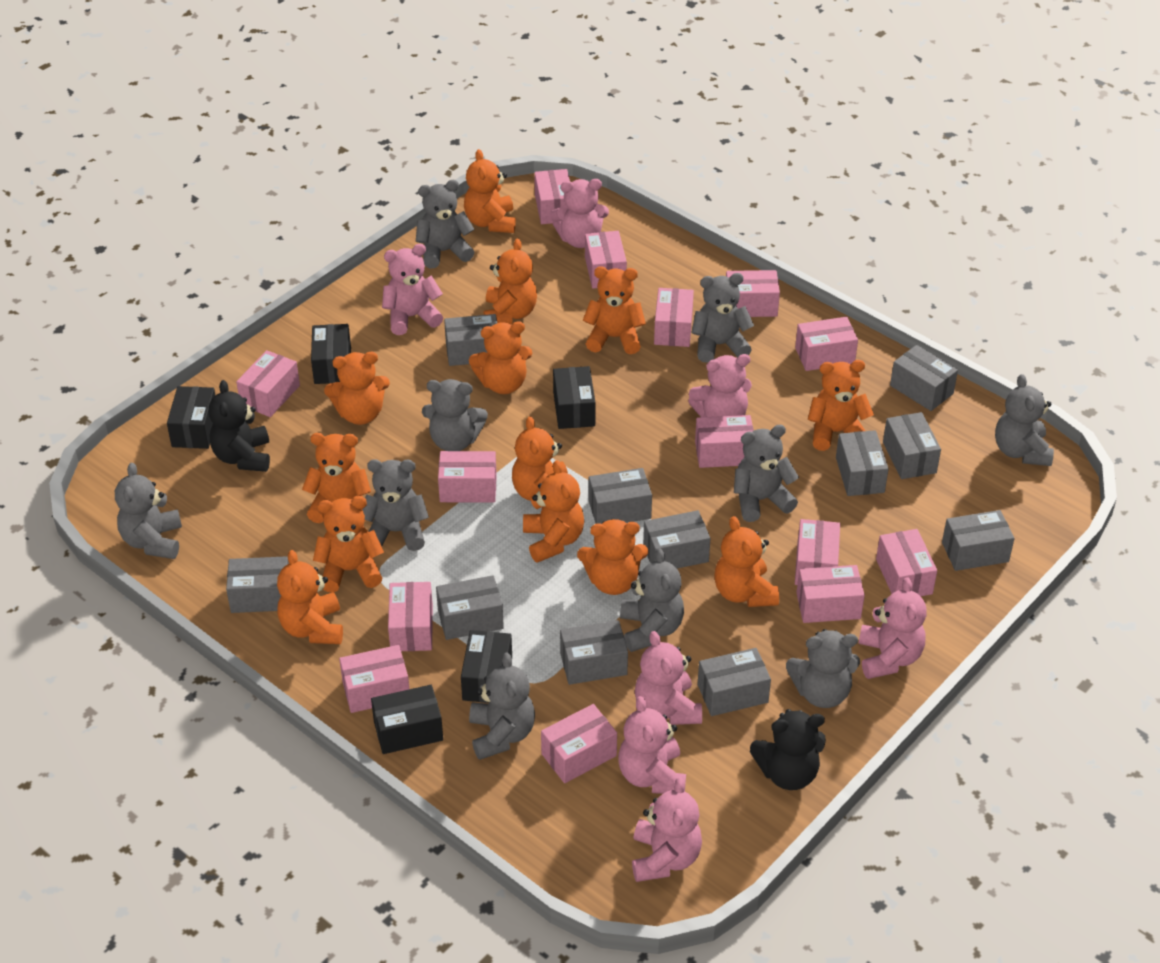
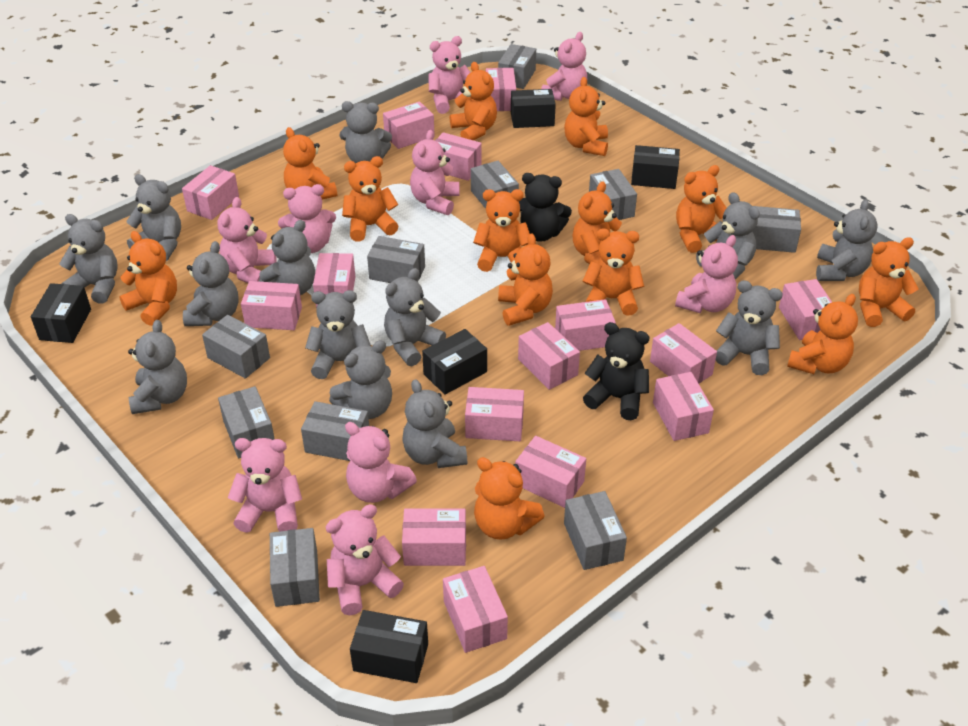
grey box: [226,556,289,613] [436,575,504,640] [444,314,497,366] [560,620,628,685] [588,468,652,524] [643,510,711,568] [698,648,771,716] [836,430,889,496] [883,412,941,479] [890,345,958,411] [942,510,1015,571] = 11 -> [202,315,270,379] [218,386,275,458] [270,528,320,607] [301,401,369,461] [367,236,425,283] [471,161,519,209] [498,44,536,89] [564,491,627,570] [589,169,637,220] [752,206,801,253] = 10
grey teddy bear: [115,463,182,559] [362,459,429,551] [416,180,475,268] [422,379,488,451] [469,653,535,760] [620,548,684,652] [691,273,754,363] [734,425,799,522] [786,629,860,708] [995,374,1054,466] = 10 -> [59,214,118,304] [126,174,181,261] [128,320,187,414] [183,241,239,326] [259,220,315,295] [305,290,371,379] [329,340,392,419] [340,101,392,163] [384,268,446,366] [402,379,467,468] [696,192,760,279] [716,280,783,375] [816,199,878,281] = 13
pink box: [236,350,300,417] [339,645,409,713] [388,582,433,651] [438,451,497,503] [534,169,570,224] [541,704,617,783] [585,231,627,289] [654,288,694,347] [695,415,754,468] [726,270,780,317] [795,317,858,371] [795,519,840,585] [796,565,865,623] [876,529,937,596] = 14 -> [182,165,239,220] [241,281,302,330] [313,253,355,308] [383,101,435,149] [402,508,466,566] [435,132,482,181] [443,566,508,653] [465,387,524,441] [486,68,516,111] [515,436,586,508] [518,322,580,390] [555,299,616,351] [650,323,717,384] [653,372,714,441] [779,279,832,340] = 15
pink teddy bear: [382,244,443,335] [550,179,609,248] [618,696,686,794] [632,777,702,882] [635,631,702,725] [688,354,752,417] [859,577,927,679] = 7 -> [217,197,277,283] [228,438,302,533] [278,184,336,253] [326,504,404,615] [345,422,417,503] [410,130,459,215] [428,36,471,114] [541,32,587,101] [675,235,738,313] = 9

